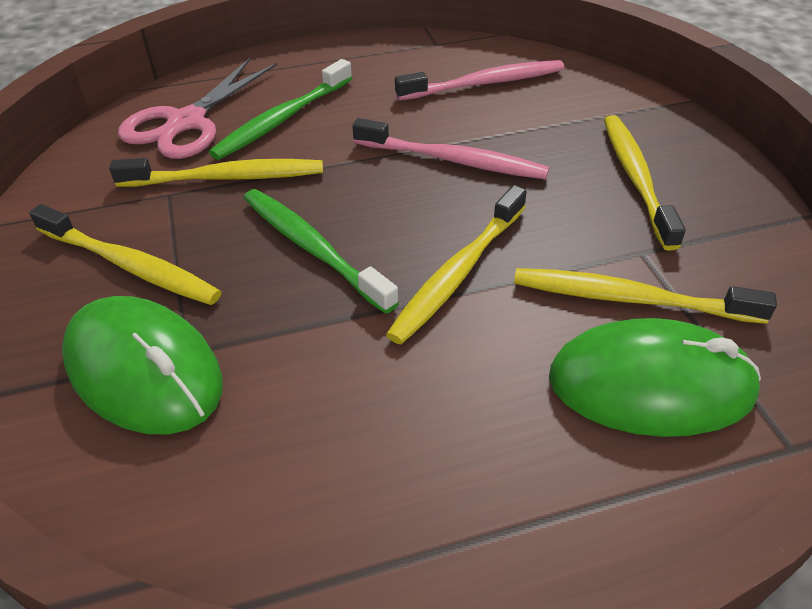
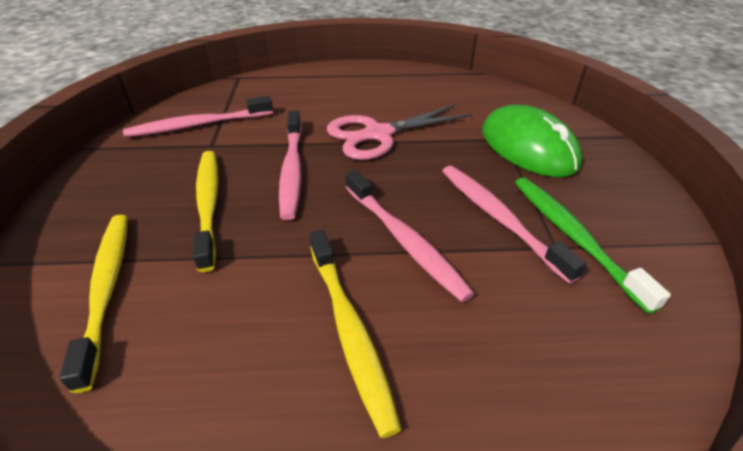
green mouse: [62,296,222,435] [549,318,761,437] = 2 -> [482,105,583,177] = 1
green toothbrush: [209,59,352,160] [244,189,399,314] = 2 -> [515,177,671,314] = 1
pink toothbrush: [352,118,549,179] [395,60,564,100] = 2 -> [123,96,273,137] [279,111,302,220] [346,170,475,302] [442,166,587,284] = 4
yellow toothbrush: [29,204,222,305] [109,158,323,187] [386,185,527,344] [514,268,777,324] [604,115,686,251] = 5 -> [59,215,128,393] [193,151,219,272] [310,230,402,438] = 3

